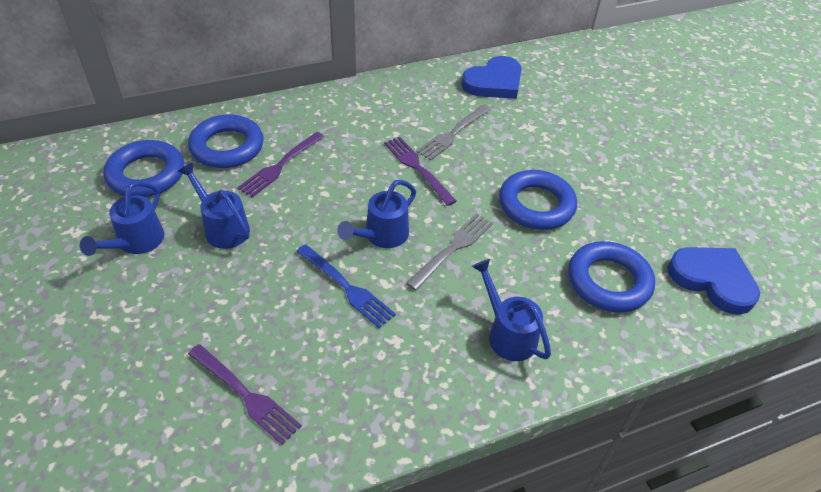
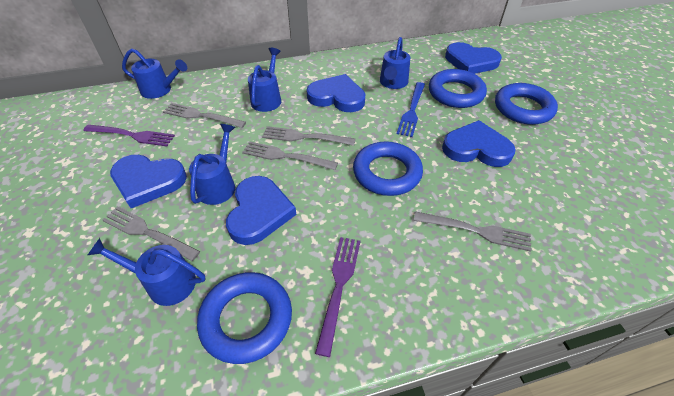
blue heart: [462,56,522,99] [668,247,760,315] = 2 -> [110,155,187,208] [226,176,296,245] [306,74,365,112] [442,120,516,167] [445,42,502,74] = 5
blue watering can: [80,181,164,256] [178,163,250,249] [337,180,416,248] [472,259,551,361] = 4 -> [88,238,206,306] [122,48,187,99] [189,124,235,205] [248,48,281,112] [380,37,410,89] = 5
grey fork: [406,213,493,290] [416,105,491,160] = 2 -> [102,206,200,261] [163,103,246,128] [242,141,338,170] [262,126,355,146] [414,212,532,252] = 5
purple fork: [188,344,302,445] [237,132,324,197] [384,137,456,206] = 3 -> [83,125,175,147] [315,237,360,357] = 2

